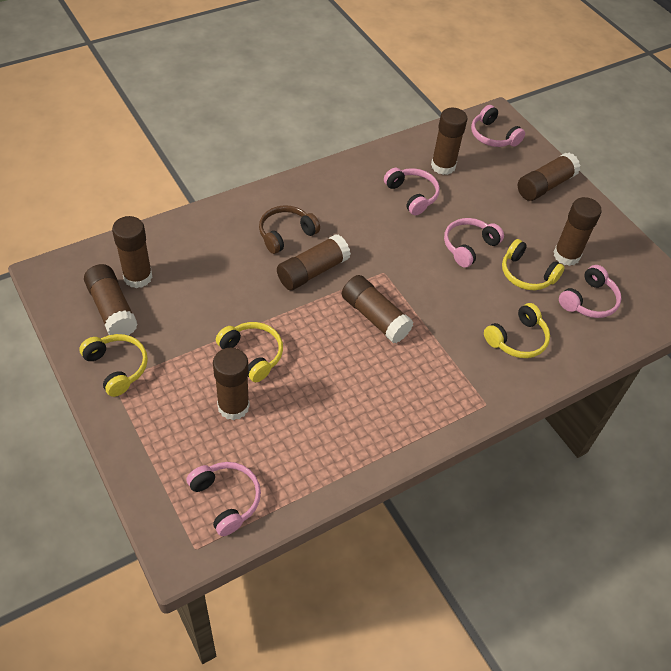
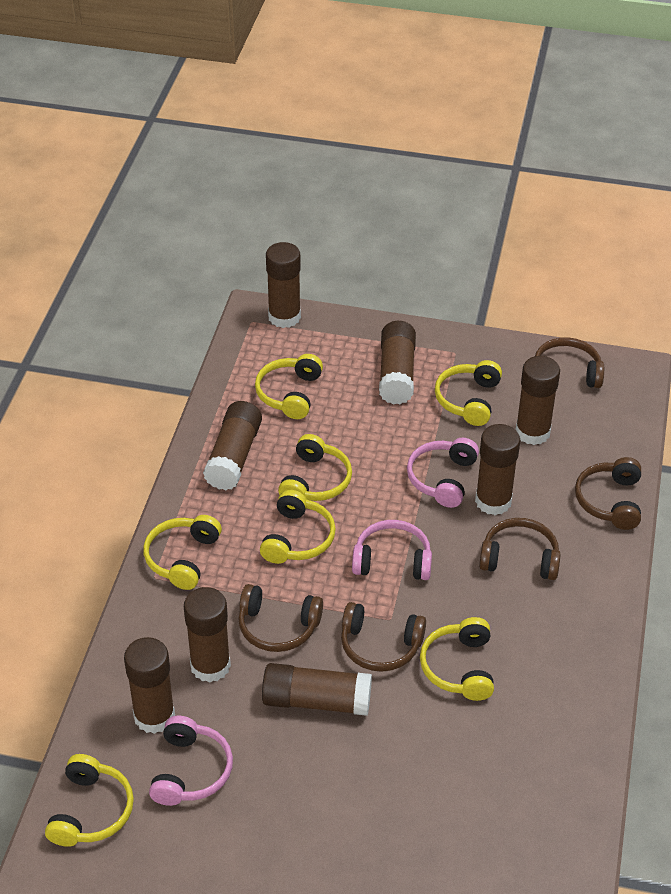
brown headphones: [259,205,320,254] = 1 -> [238,584,323,652] [341,602,426,672] [479,518,561,580] [535,337,604,388] [575,457,641,530] = 5
pink headphones: [186,462,261,536] [384,168,440,215] [444,218,504,268] [471,105,525,147] [559,265,622,318] = 5 -> [149,716,233,806] [352,520,432,580] [407,438,479,508] = 3
yellow headphones: [79,334,148,397] [216,322,283,383] [484,303,550,358] [502,239,565,290] = 4 -> [45,754,134,847] [143,515,222,590] [255,354,323,419] [260,490,336,564] [278,434,352,501] [420,617,494,701] [435,360,502,426] = 7

